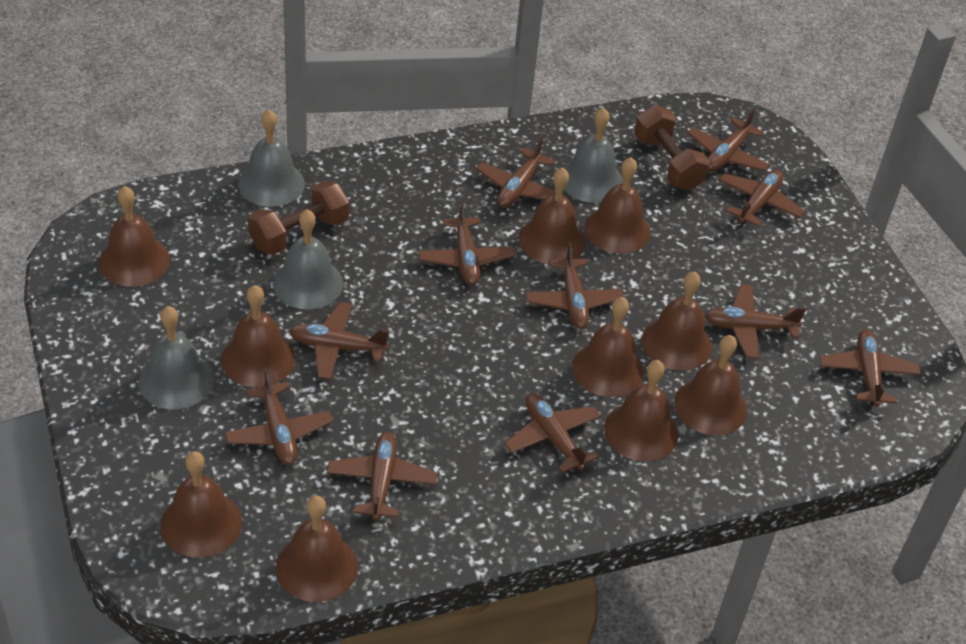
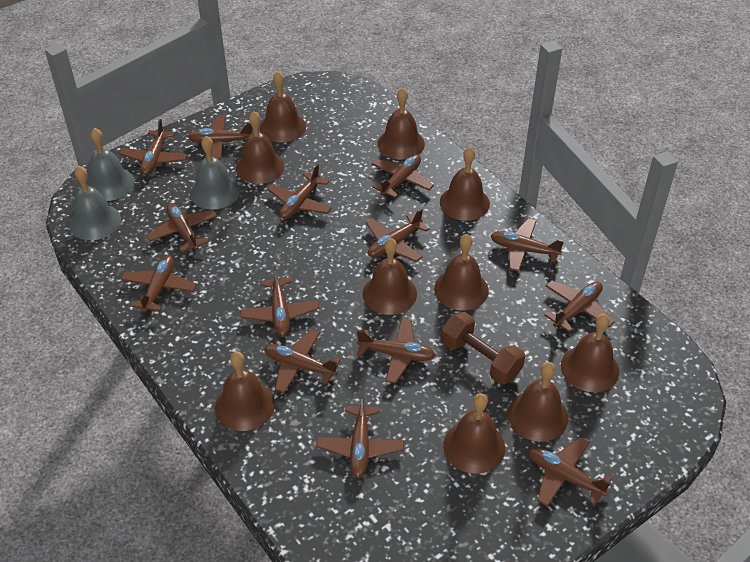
brown dumbbell: [248,181,349,255] [634,105,710,190] = 2 -> [441,312,525,385] = 1
brown plane: [224,368,333,465] [289,302,389,380] [327,432,437,520] [418,202,515,285] [476,137,563,208] [504,393,601,473] [526,242,624,329] [687,109,770,171] [705,284,806,359] [719,170,805,227] [820,329,921,407] = 11 -> [119,119,187,175] [121,255,197,313] [146,203,217,252] [188,115,252,159] [240,266,319,337] [264,330,341,393] [267,164,332,219] [316,394,404,478] [357,318,436,383] [366,208,430,262] [371,154,434,198] [490,219,564,272] [528,437,612,507] [544,280,615,332] = 14
grey bell: [139,306,214,409] [238,109,305,207] [273,209,343,309] [564,108,623,203] = 4 -> [69,166,121,240] [87,128,134,201] [190,136,240,209] = 3

